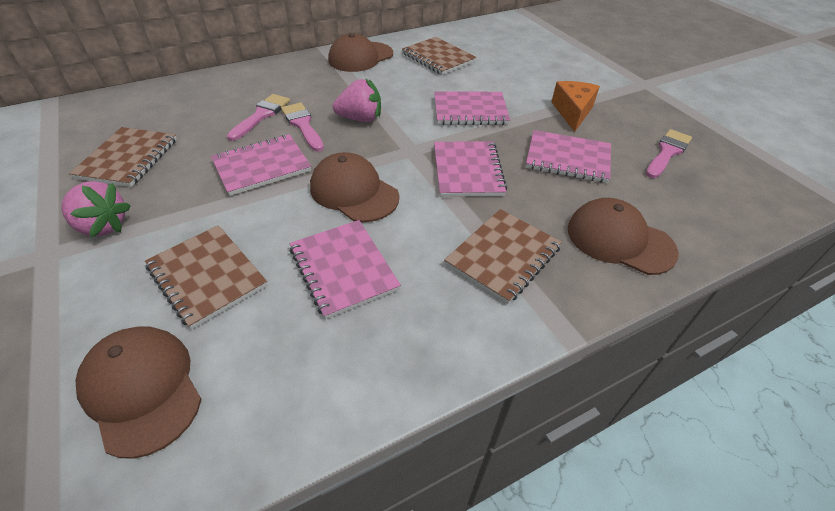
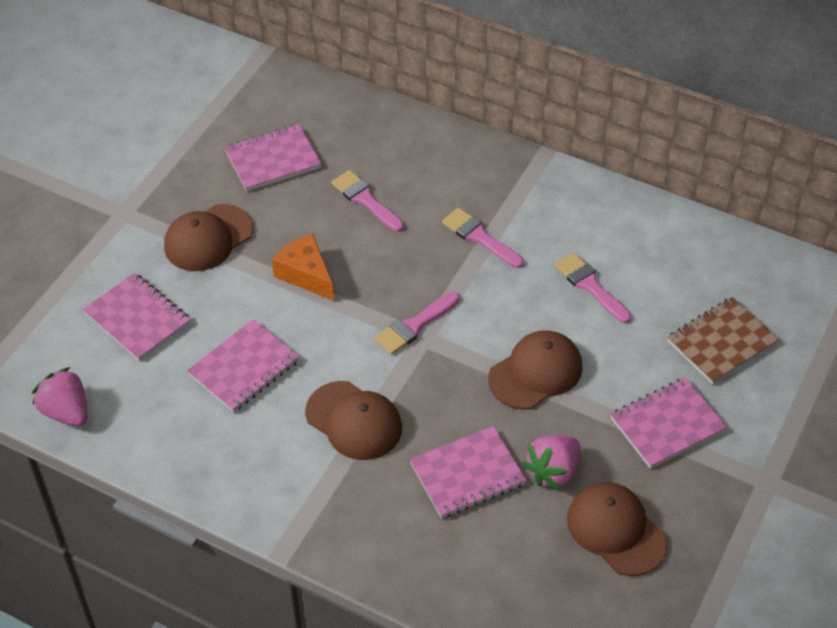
brown notebook: [69,127,177,187] [145,225,268,329] [402,37,477,75] [444,209,562,304] = 4 -> [667,297,779,385] = 1
pink brush: [227,94,290,141] [281,103,324,152] [646,129,692,178] = 3 -> [331,170,404,232] [374,292,460,355] [442,208,524,268] [555,253,631,323] = 4

